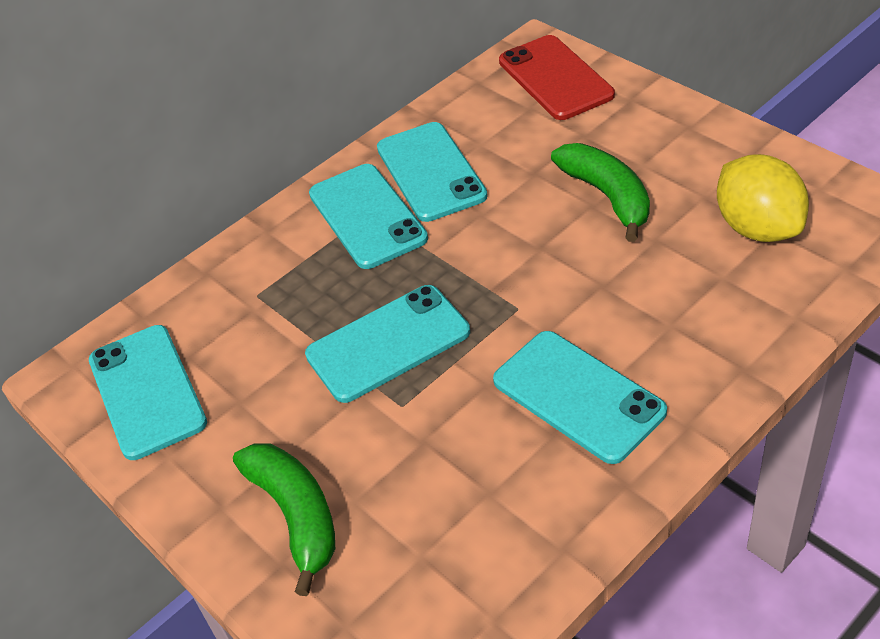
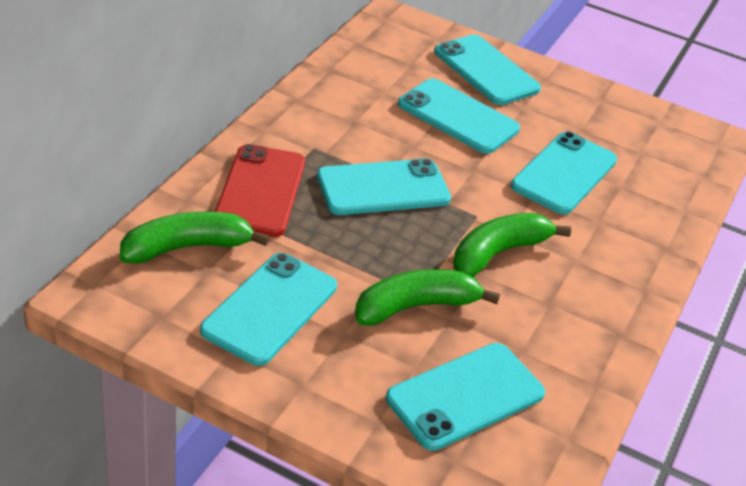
green banana: [233,443,335,596] [551,143,650,242] = 2 -> [120,211,270,264] [355,269,500,326] [453,213,571,277] = 3
turquoise phone: [89,325,207,460] [305,285,470,403] [309,164,428,269] [377,122,488,222] [493,331,667,464] = 5 -> [200,253,337,366] [317,158,451,215] [386,343,545,451] [398,78,520,154] [434,34,541,105] [511,131,617,214] = 6
yellow lemon: [717,154,809,242] = 1 -> none = 0

